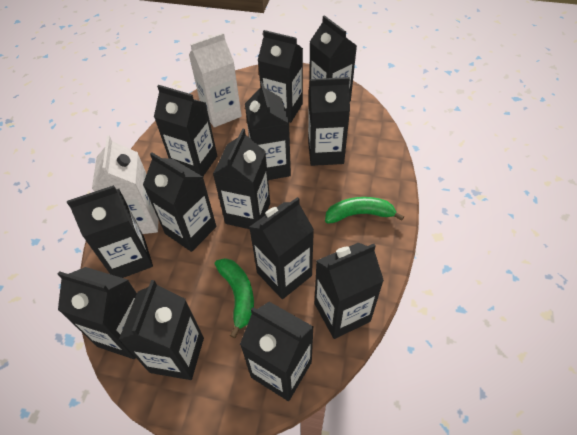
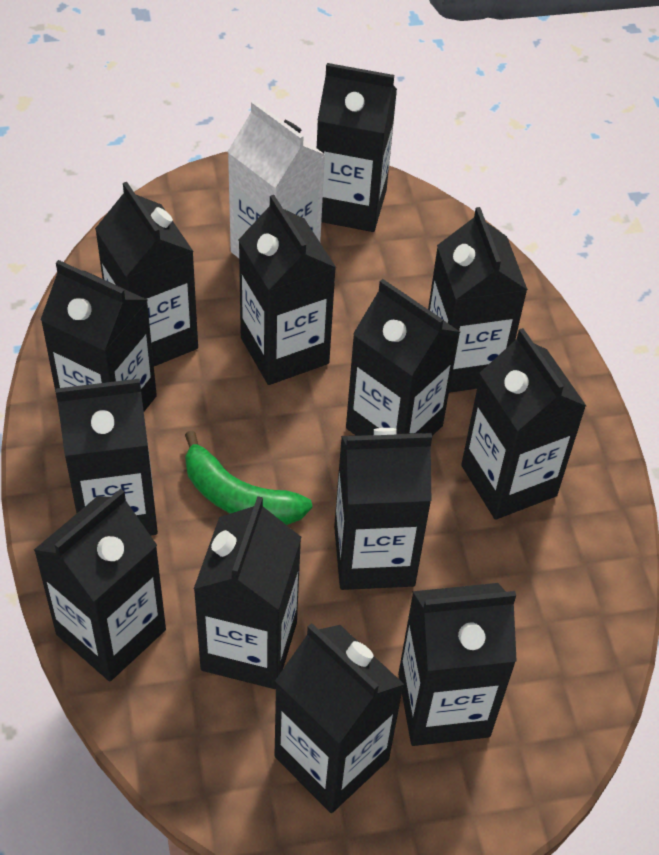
green banana: [215,258,254,338] [325,197,404,223] = 2 -> [185,430,312,525] = 1
white carton: [92,136,159,234] [189,33,242,127] = 2 -> [227,101,325,258] = 1

